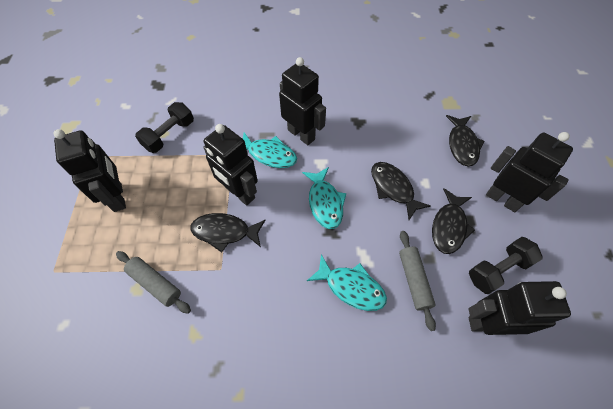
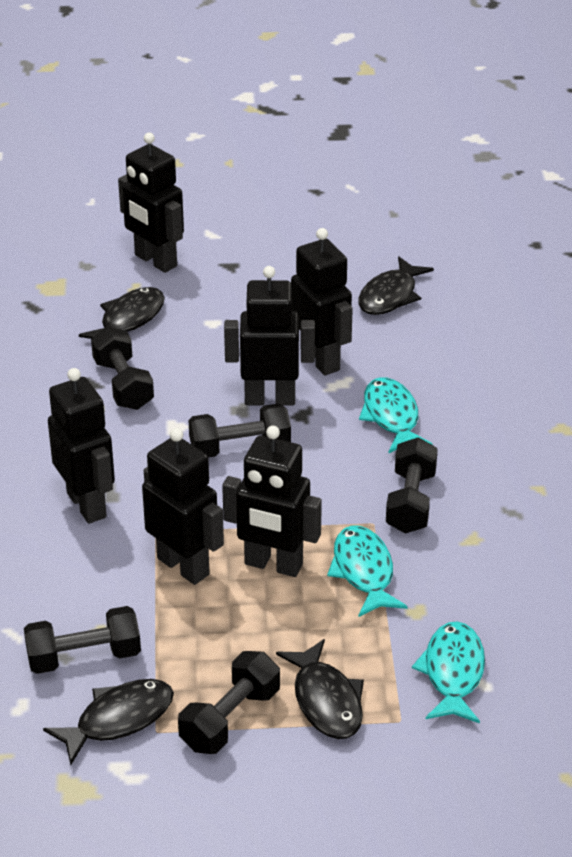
black dumbbell: [135,102,194,153] [469,237,543,294] = 2 -> [24,606,141,674] [91,327,154,410] [178,651,280,754] [188,404,291,458] [386,437,438,534] = 5
black robot: [53,129,126,212] [203,124,258,205] [279,57,326,145] [468,281,571,335] [486,132,573,212] = 5 -> [48,368,115,524] [118,133,184,273] [142,428,224,585] [222,426,322,577] [224,266,315,405] [291,228,353,375] = 6
grey rolling pin: [116,251,191,314] [399,231,436,331] = 2 -> none = 0

